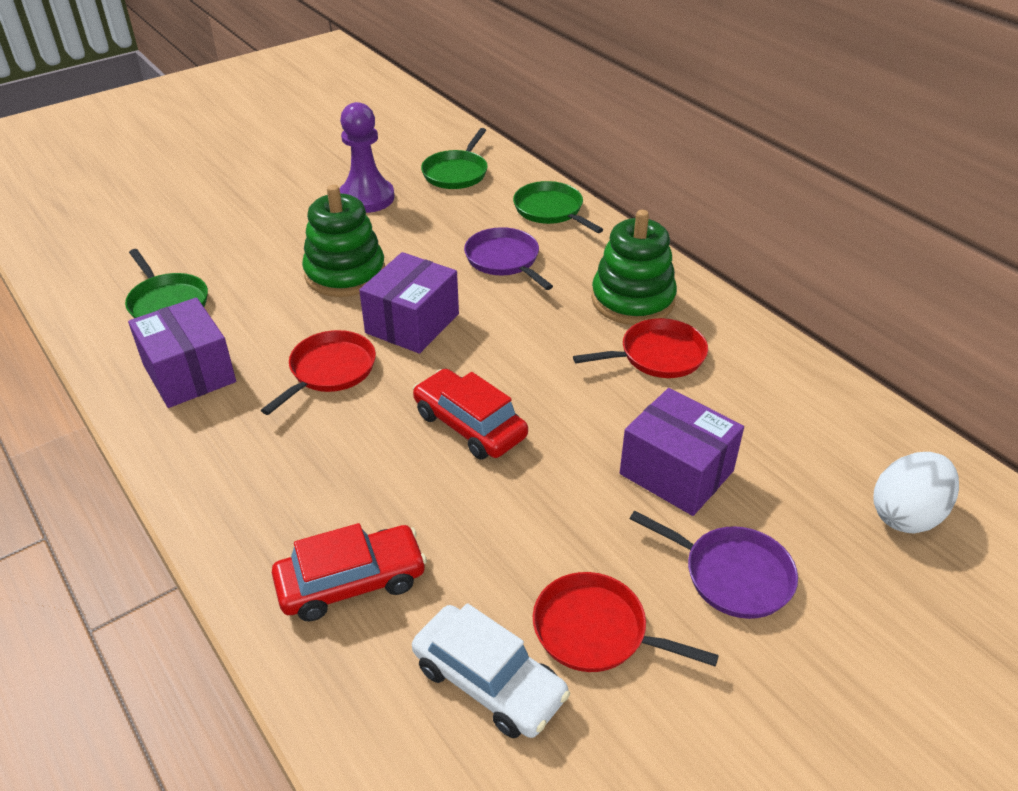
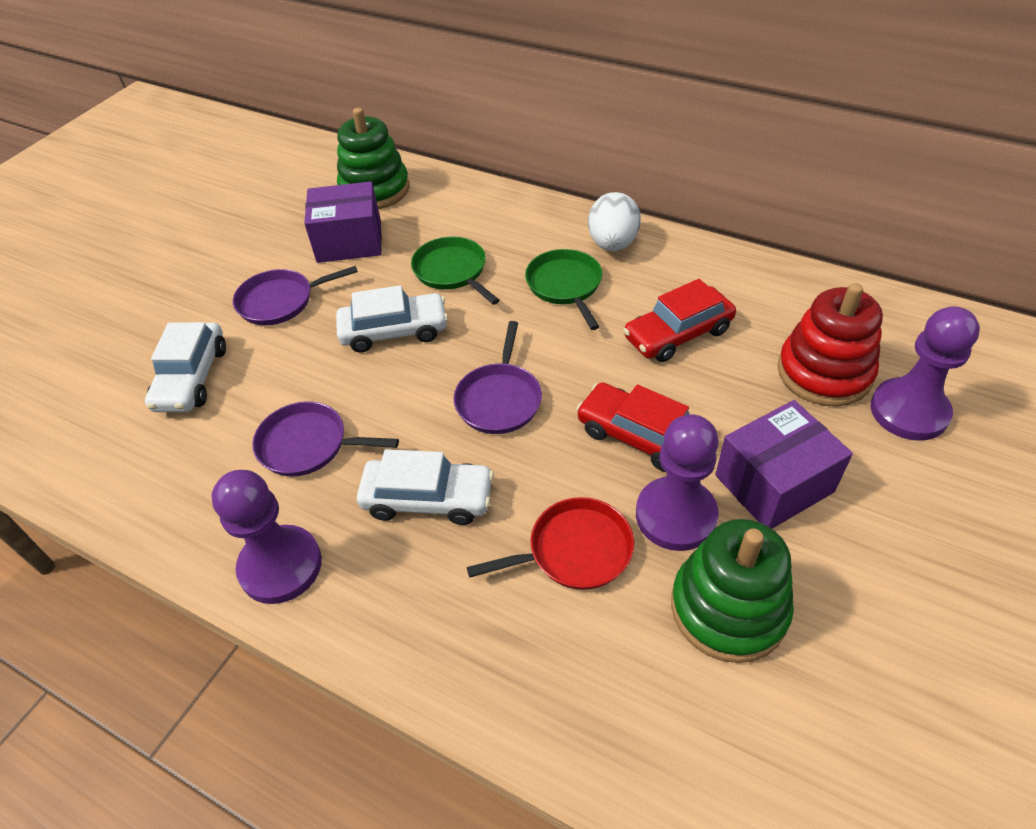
green pan: [125,249,208,318] [421,128,488,189] [513,181,604,233] = 3 -> [411,236,499,305] [525,249,602,330] = 2
purple box: [128,297,236,408] [359,252,459,354] [620,388,744,516] = 3 -> [304,181,382,263] [715,400,853,529] = 2
purple pan: [464,227,553,290] [630,511,798,619] = 2 -> [233,266,358,325] [252,401,399,477] [454,321,542,434] = 3
purple pawn: [340,102,394,213] = 1 -> [212,470,322,604] [636,414,719,551] [871,306,980,441] = 3
red pan: [261,330,376,415] [533,572,719,672] [573,318,708,378] = 3 -> [467,497,634,590] = 1
red stacking toy: none = 0 -> [777,283,883,407] = 1
white car: [412,603,570,738] = 1 -> [145,322,226,412] [336,285,448,352] [357,449,494,525] = 3

